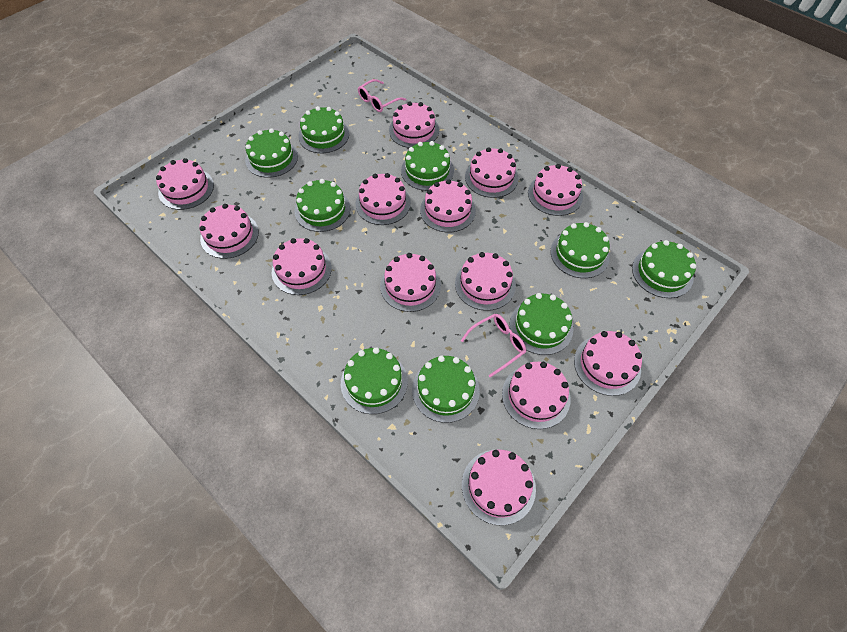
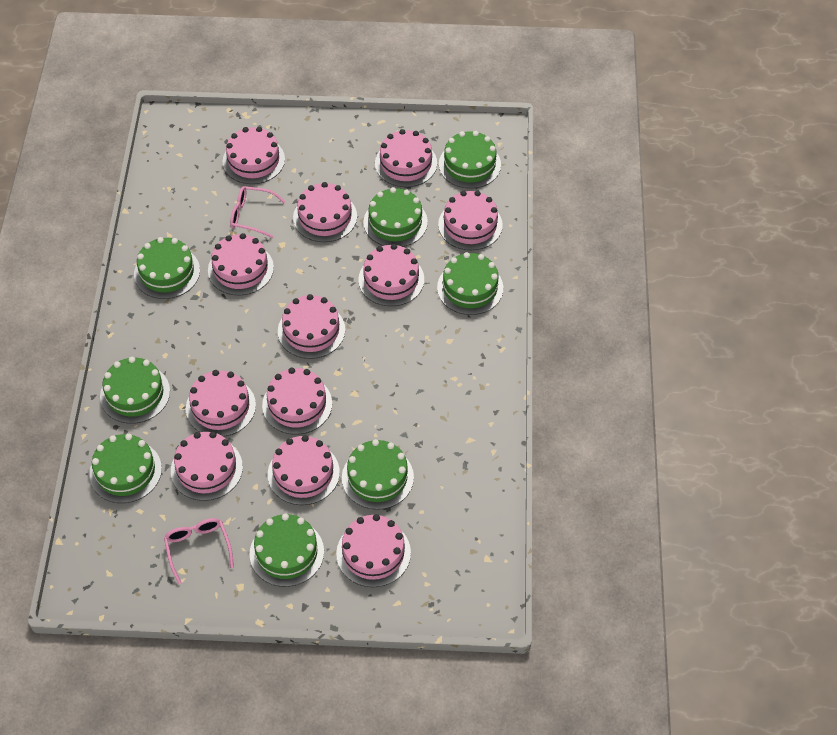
green cake: [245,128,298,178] [295,179,350,232] [298,106,349,153] [341,347,408,414] [401,141,454,191] [412,356,480,423] [510,293,573,355] [550,222,610,278] [632,240,696,298] = 9 -> [89,434,162,503] [100,357,170,424] [134,237,200,299] [249,513,324,587] [342,439,414,510] [363,187,428,247] [437,252,503,315] [439,131,501,189] = 8
pink cake: [156,158,214,210] [199,204,259,259] [272,238,332,295] [356,173,411,225] [380,253,441,312] [389,102,439,148] [420,179,476,232] [455,252,516,311] [462,450,536,525] [465,147,518,198] [502,362,570,429] [528,164,583,216] [574,331,642,396] = 13 -> [171,432,243,501] [186,370,256,437] [208,233,274,295] [223,127,285,184] [262,368,332,435] [268,435,340,505] [278,294,345,359] [293,182,357,242] [336,514,411,587] [358,244,424,306] [375,129,437,187] [438,191,503,250] = 12

